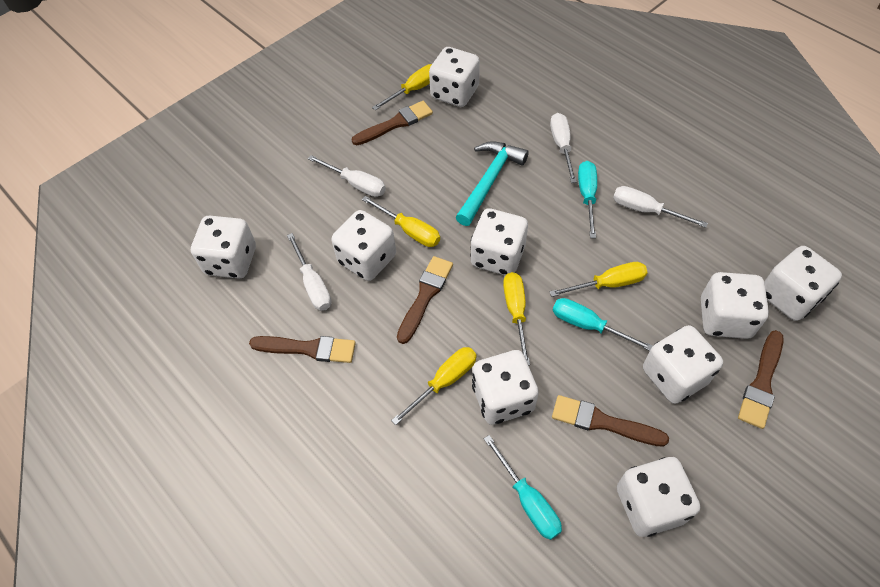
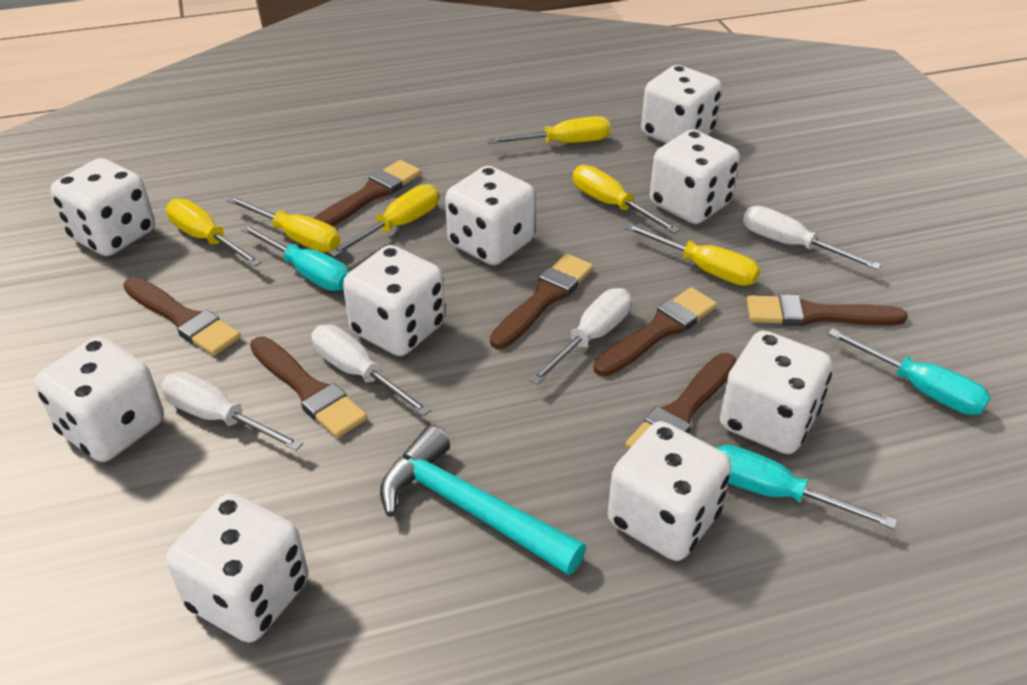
brown brush: [249,336,356,363] [352,101,433,145] [397,256,453,344] [552,395,669,447] [738,330,784,429] = 5 -> [123,277,241,356] [250,336,367,438] [314,160,421,226] [490,254,593,349] [593,287,717,377] [625,353,737,449] [746,294,908,326] = 7
yellow screwdriver: [362,196,440,247] [372,64,432,110] [391,347,477,425] [503,272,530,366] [549,262,648,297] = 5 -> [166,198,262,266] [227,196,340,252] [329,184,439,257] [487,116,610,144] [573,165,680,234] [624,223,760,286] = 6

